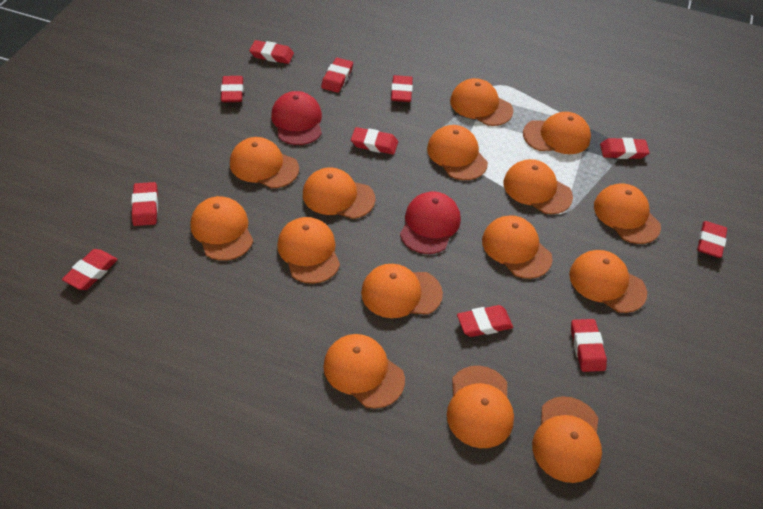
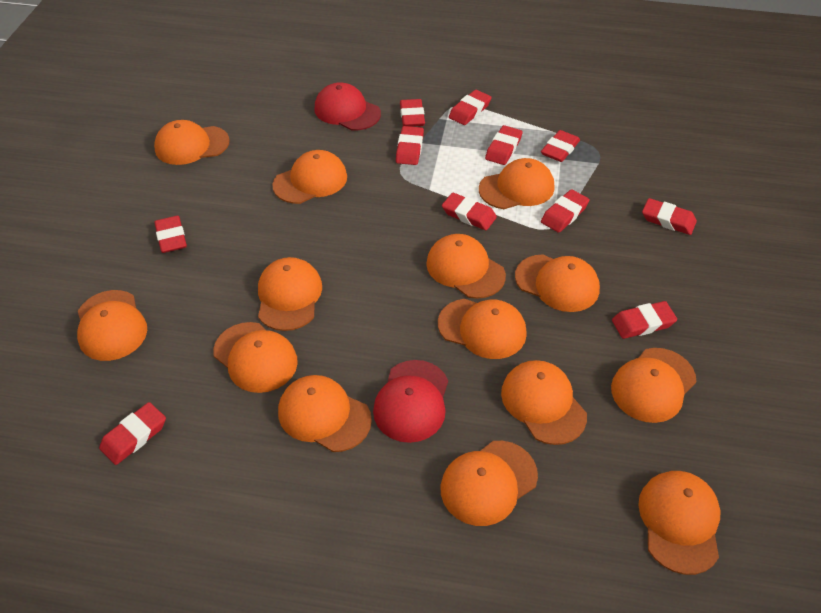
orange cap: [190,196,253,261] [230,137,299,188] [277,217,340,284] [303,167,375,219] [323,334,405,409] [361,264,443,318] [427,125,488,180] [447,366,514,448] [450,78,513,126] [482,215,553,279] [503,159,573,214] [523,112,591,154] [532,396,602,483] [569,250,647,313] [594,184,661,244] = 15 -> [77,290,147,361] [154,120,230,165] [213,322,298,393] [258,257,322,331] [272,150,347,204] [278,375,372,452] [426,234,506,299] [438,299,527,359] [441,441,538,526] [479,158,554,209] [501,360,587,445] [515,254,600,312] [611,348,696,423] [638,471,720,575] = 14

